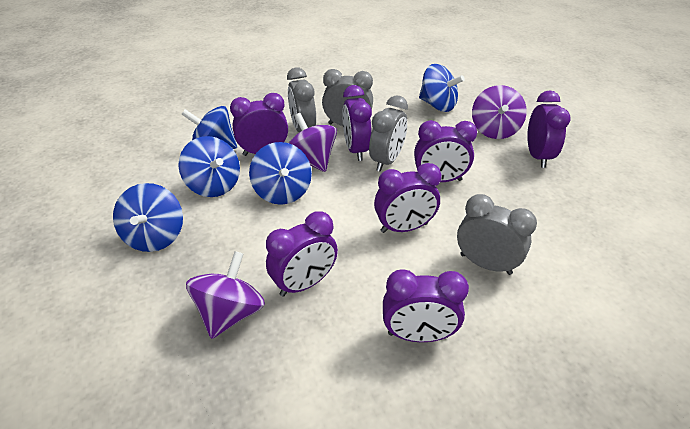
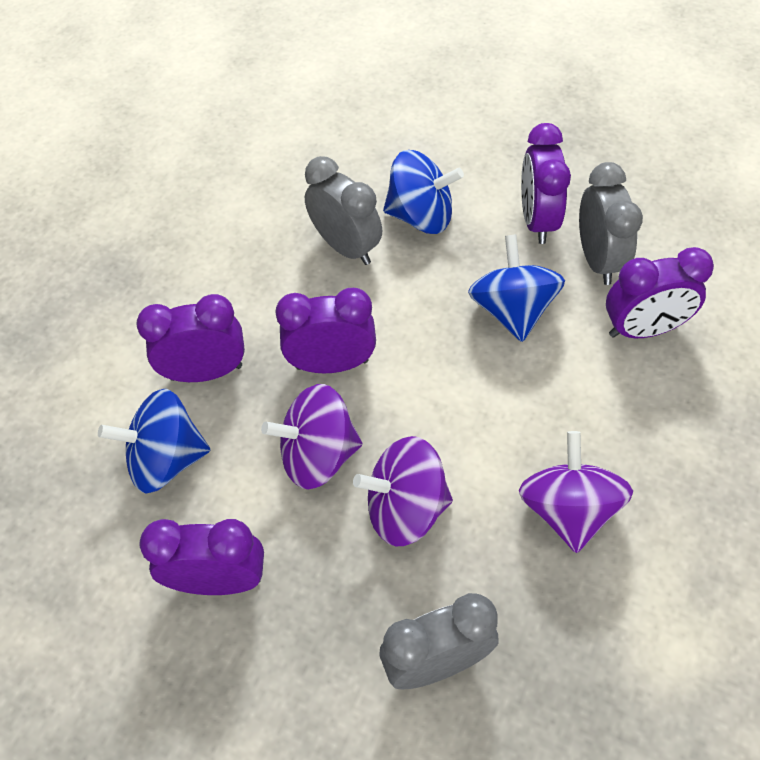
blue spinning top: [113,183,183,252] [178,136,240,197] [182,106,237,149] [249,142,312,205] [419,64,465,112] = 5 -> [98,389,210,494] [383,150,464,234] [468,234,565,342] = 3
grey clock: [287,67,316,132] [322,69,373,126] [369,95,408,172] [457,194,537,275] = 4 -> [305,156,382,265] [380,593,499,689] [579,162,643,285] = 3
purple clock: [230,93,288,156] [266,211,338,297] [342,85,372,161] [374,163,441,233] [383,269,469,342] [414,120,477,182] [527,90,571,168] = 7 -> [136,294,245,382] [140,519,264,595] [275,288,376,373] [521,123,571,244] [606,247,714,338] = 5

